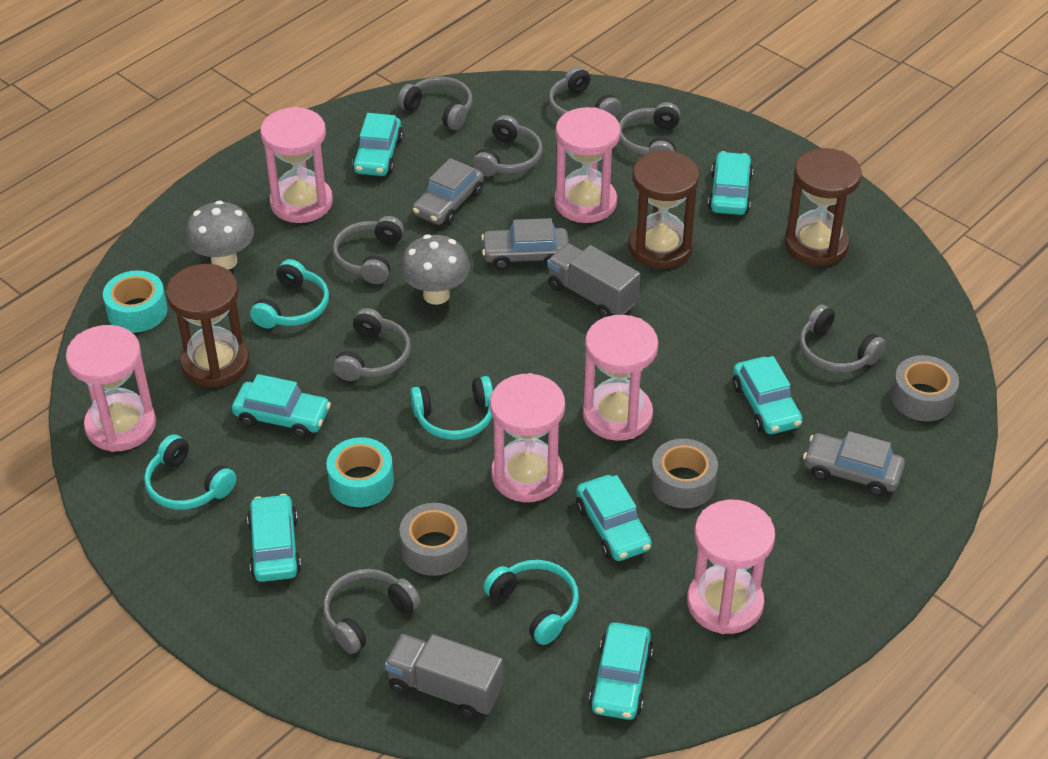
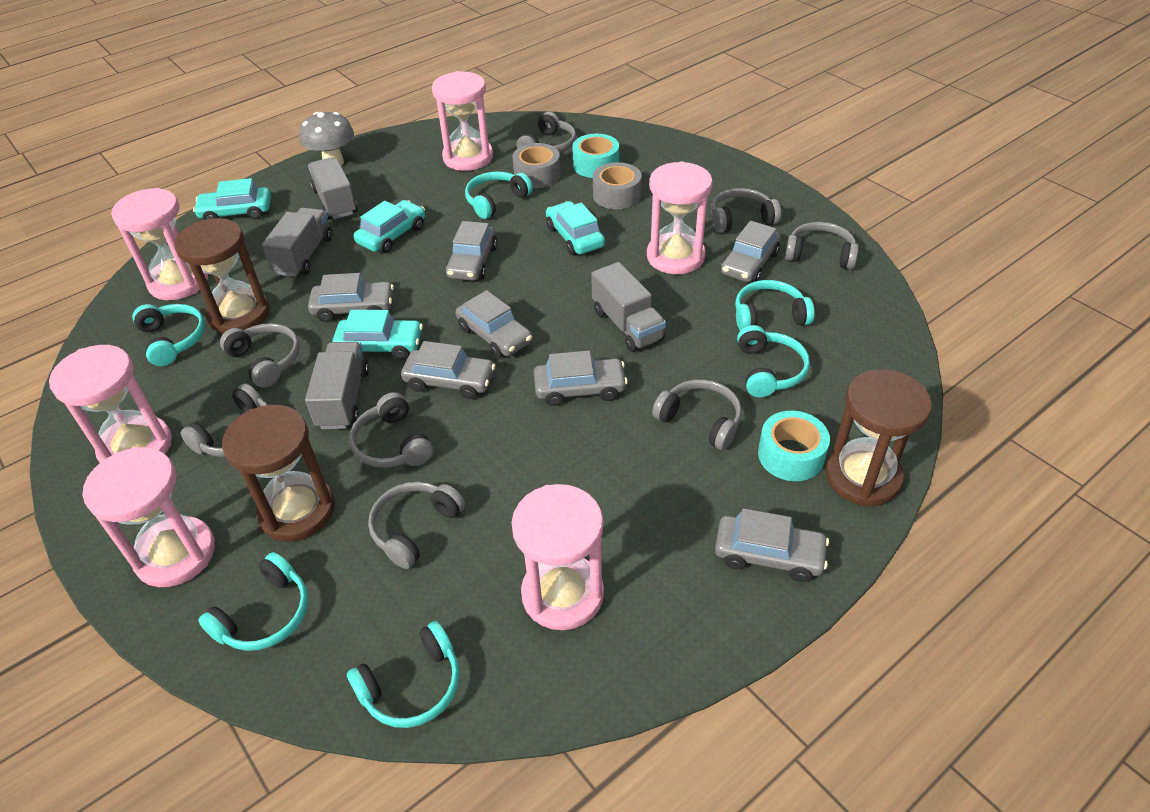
grey car: [412,158,484,225] [481,218,569,270] [803,431,905,496] = 3 -> [308,273,394,322] [401,341,495,399] [445,221,497,281] [456,290,532,358] [534,351,628,406] [715,508,829,582] [721,221,781,283] = 7
grey mushroom: [185,201,254,270] [400,235,470,305] = 2 -> [299,112,354,166] = 1
grey tape: [399,503,468,576] [651,439,718,508] [891,355,959,421] = 3 -> [512,143,561,188] [593,162,642,209] = 2
grey truck: [385,634,503,719] [547,244,640,318] = 2 -> [262,207,333,277] [305,342,369,429] [308,157,358,219] [591,262,666,352] = 4
turquoise car: [232,374,331,438] [247,494,301,582] [352,113,403,176] [576,475,652,561] [589,622,653,720] [708,151,753,215] [733,356,803,434] = 7 -> [193,178,271,220] [333,310,423,360] [354,200,425,253] [546,201,605,255] = 4
turquoise headphones: [144,434,236,510] [250,259,329,329] [410,376,493,440] [483,560,579,645] = 4 -> [132,304,206,366] [198,552,308,651] [347,621,460,728] [465,171,533,219] [735,280,814,330] [737,325,810,398] = 6

